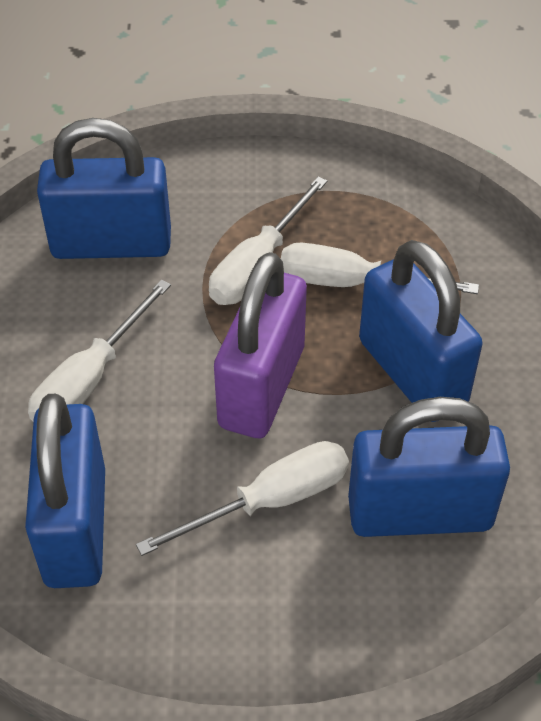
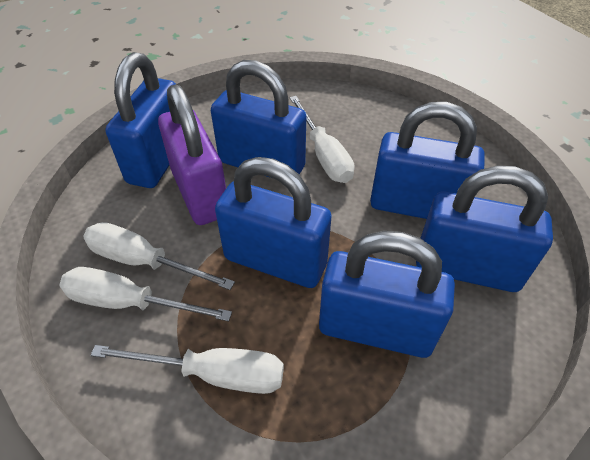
blue padlock: [25,394,105,588] [37,118,171,259] [348,397,510,537] [359,240,482,422] = 4 -> [105,52,176,188] [211,60,306,178] [215,157,332,288] [319,231,455,358] [370,102,485,219] [416,166,553,292] = 6

